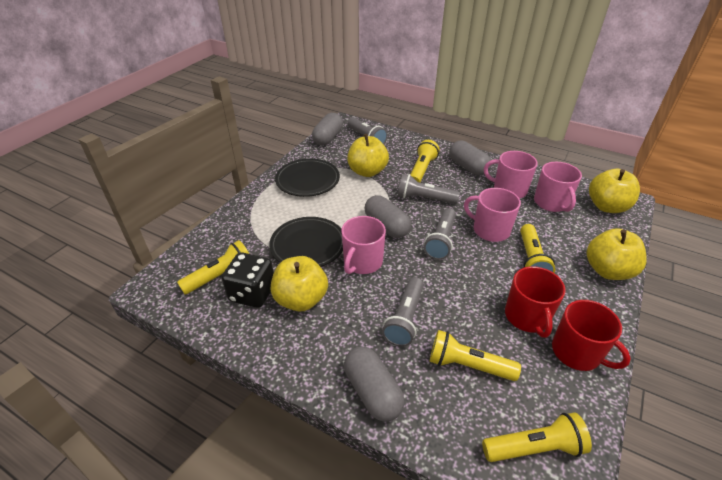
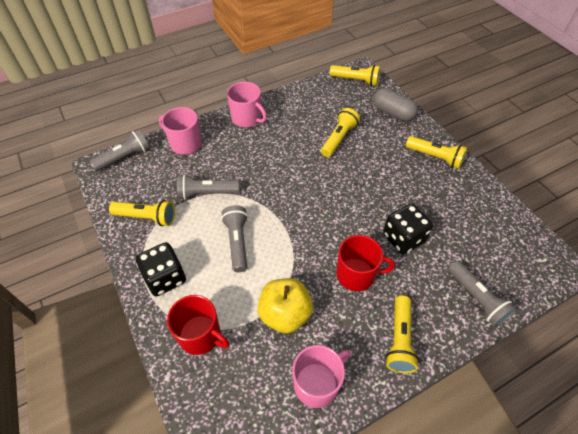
black dice: [222,252,274,308] = 1 -> [136,242,186,296] [383,204,433,255] = 2
black plate: [269,217,343,267] [275,159,340,197] = 2 -> none = 0
grey capsule: [312,113,343,145] [344,347,405,422] [364,195,411,238] [449,140,492,176] = 4 -> [373,88,418,121] = 1
pink mug: [341,216,386,274] [464,188,521,242] [484,151,538,199] [534,162,582,212] = 4 -> [159,107,202,155] [227,82,267,127] [292,345,350,408] = 3
yellow apple: [271,256,328,311] [347,134,389,177] [586,228,647,280] [589,169,640,213] = 4 -> [258,278,313,333] = 1

